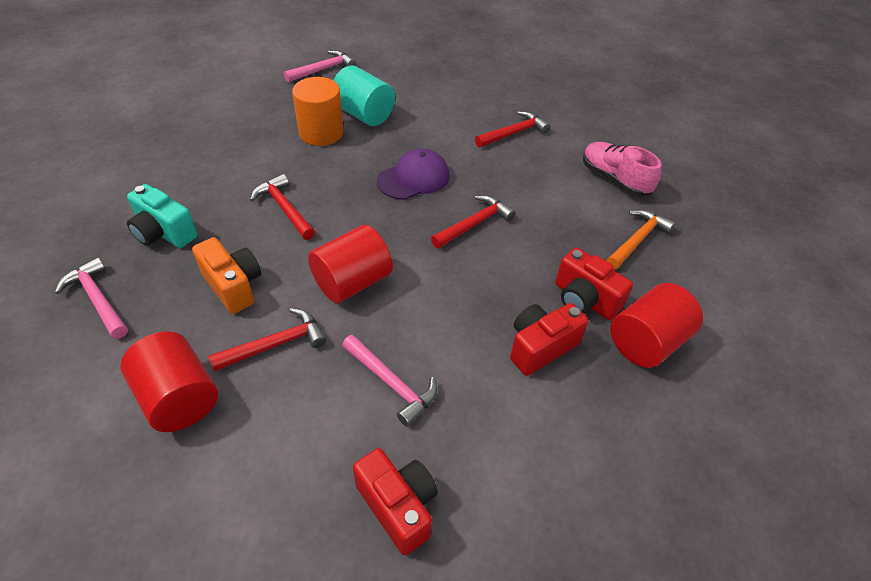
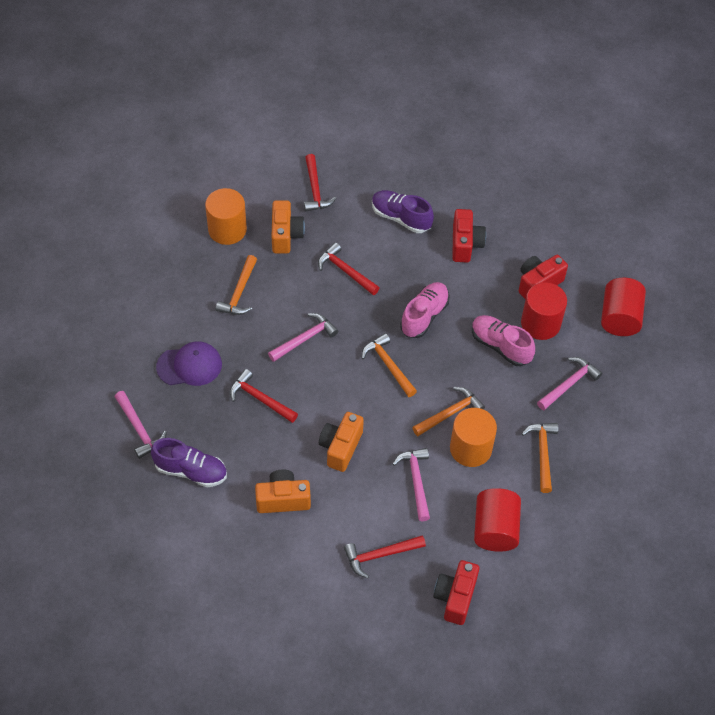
orange camera: [192,237,261,314] = 1 -> [255,469,311,513] [272,200,305,253] [319,412,364,472] = 3
orange cylinder: [292,77,344,146] = 1 -> [205,188,247,245] [450,408,497,467] = 2
orange hammer: [606,209,675,269] = 1 -> [216,255,257,315] [362,333,417,397] [412,387,485,436] [521,423,558,493] = 4
pink hammer: [55,257,128,339] [284,50,356,82] [342,335,437,427] = 3 -> [115,391,167,459] [268,313,338,362] [393,448,430,521] [537,357,602,410] = 4
pink shoe: [583,142,662,197] = 1 -> [400,282,449,338] [472,315,535,366] = 2
purple shoe: none = 0 -> [151,438,227,487] [372,190,434,233] = 2
turquoise camera: [127,184,197,248] = 1 -> none = 0
turquoise cylinder: [333,65,395,126] = 1 -> none = 0

